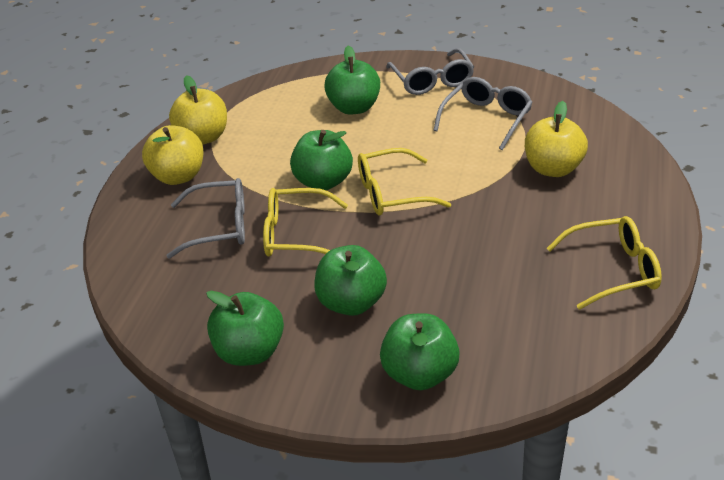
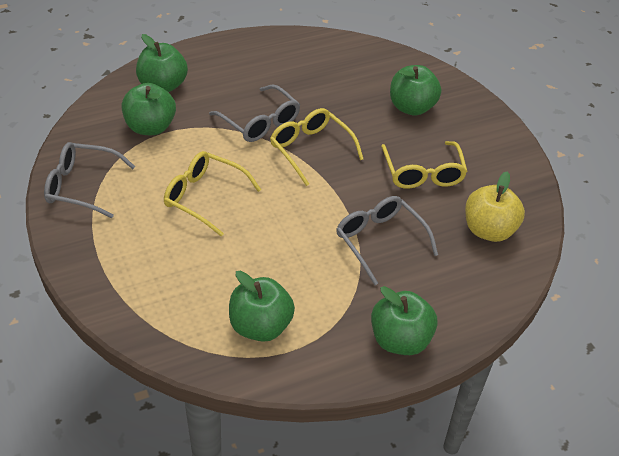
yellow apple: [142,125,204,185] [169,75,227,145] [525,101,588,177] = 3 -> [465,172,525,242] = 1

